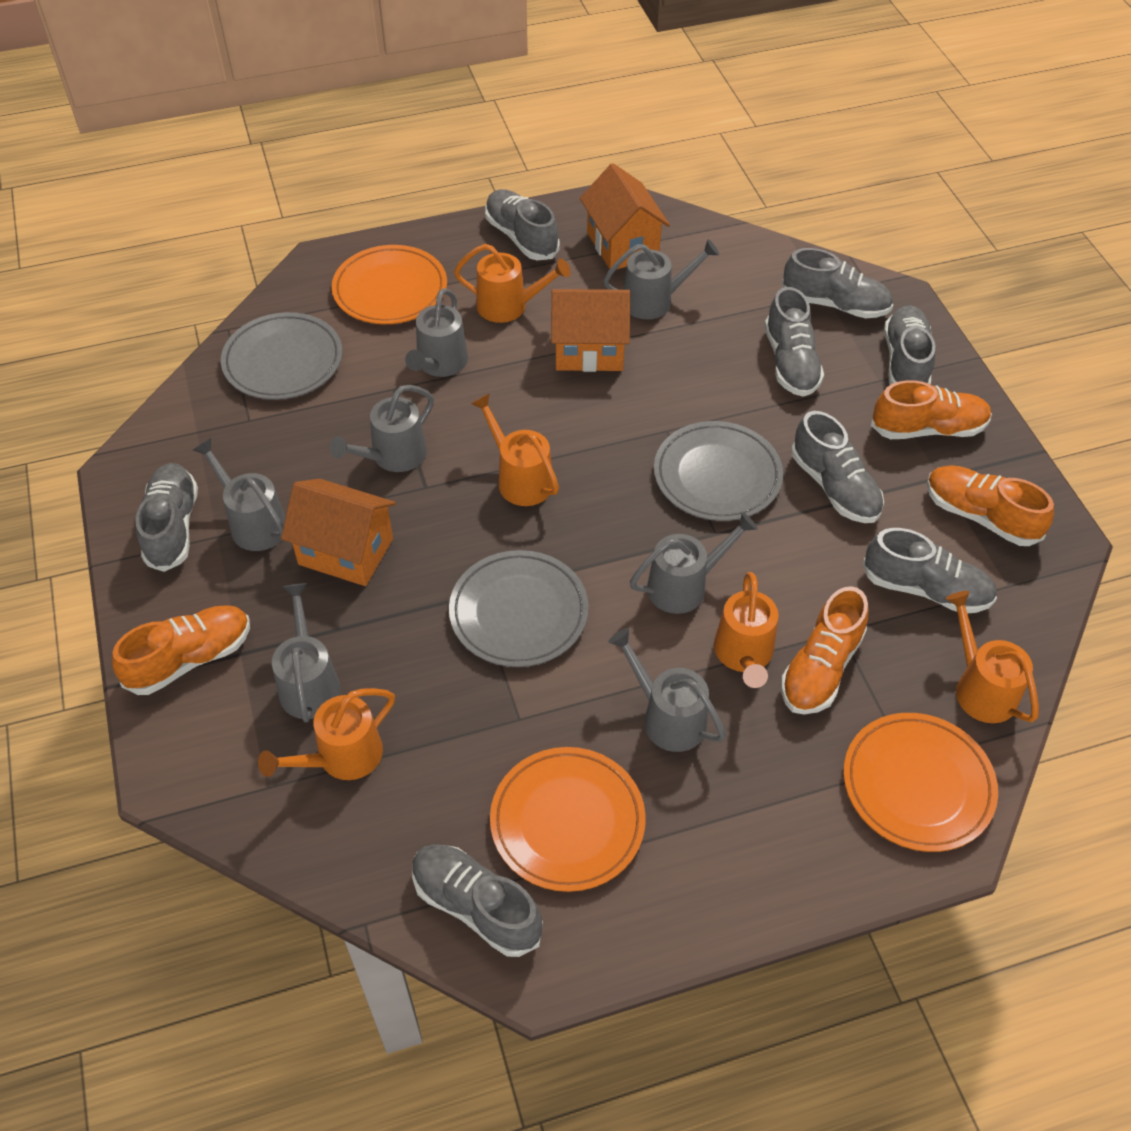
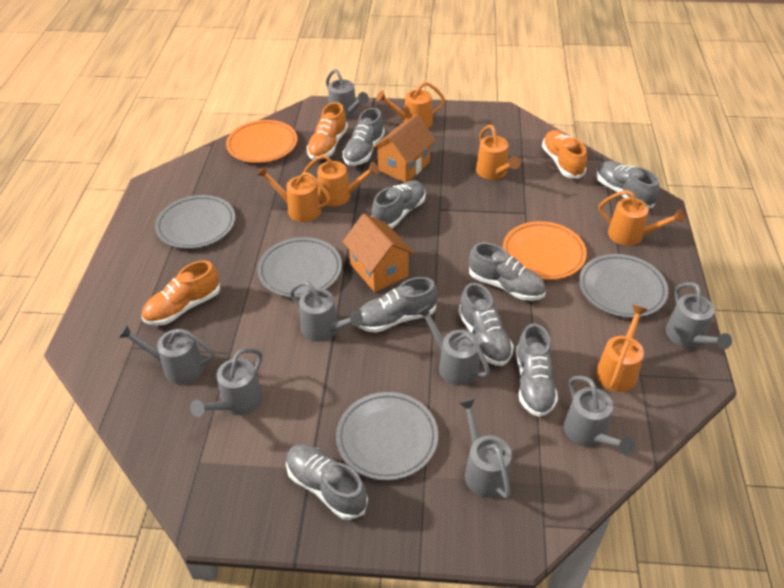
grey plate: [221,312,343,400] [449,550,589,667] [654,421,783,521] = 3 -> [155,195,235,249] [257,237,342,298] [336,392,438,481] [579,254,668,318] = 4
grey watering can: [193,438,286,551] [272,583,341,722] [330,385,434,472] [405,288,468,377] [603,239,719,319] [608,628,726,752] [630,512,758,614] = 7 -> [118,324,215,384] [190,348,263,417] [290,282,363,342] [326,69,369,119] [417,305,490,386] [458,398,512,499] [564,376,635,455] [665,282,732,349] = 8
orange house: [281,479,396,586] [551,289,630,372] [580,163,670,269] = 3 -> [343,213,415,292] [372,114,436,183] = 2
orange plate: [332,245,447,324] [490,747,646,892] [843,713,998,852] = 3 -> [226,120,297,163] [503,221,587,280] = 2
orange shoe: [112,605,250,695] [781,586,869,714] [871,380,992,439] [927,465,1054,546] = 4 -> [142,260,220,326] [307,102,348,160] [542,130,587,179] = 3
orange watering can: [258,688,395,780] [454,244,571,323] [471,394,559,506] [714,572,779,688] [946,591,1039,723] = 5 -> [257,166,331,222] [304,154,379,206] [376,81,445,128] [476,125,521,180] [596,305,648,392] [599,190,685,246] = 6

